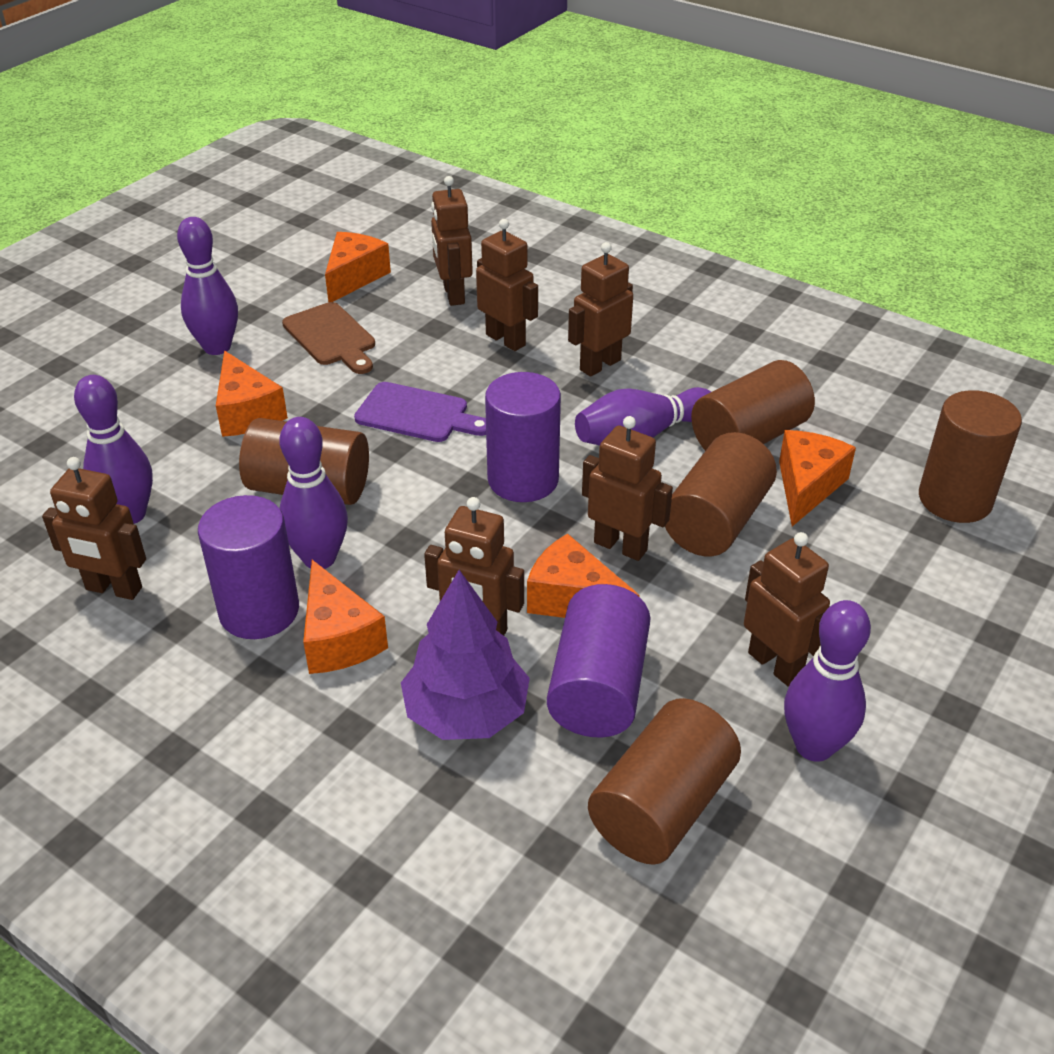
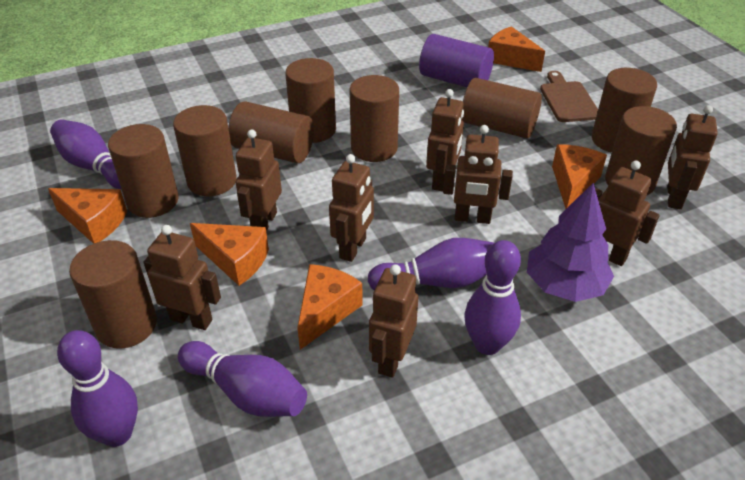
brown cylinder: [239,418,369,505] [588,698,741,865] [665,432,777,556] [691,360,815,451] [919,390,1022,523] = 5 -> [69,240,157,349] [108,124,179,218] [173,105,237,196] [228,101,314,163] [285,58,336,143] [350,75,399,162] [462,78,542,139] [592,68,657,153] [605,106,677,195] = 9
brown robot: [42,457,146,600] [424,497,524,636] [431,176,473,306] [476,219,538,351] [568,242,633,377] [582,416,673,561] [744,532,830,687] = 7 -> [144,225,221,330] [236,129,282,231] [329,154,374,262] [369,264,418,378] [426,89,464,192] [443,125,513,224] [595,161,660,266] [667,105,718,209] = 8
purple cutting board: [354,382,486,442] = 1 -> none = 0
purple cylinder: [198,495,299,639] [485,372,561,502] [547,584,650,737] = 3 -> [419,34,494,87] = 1

